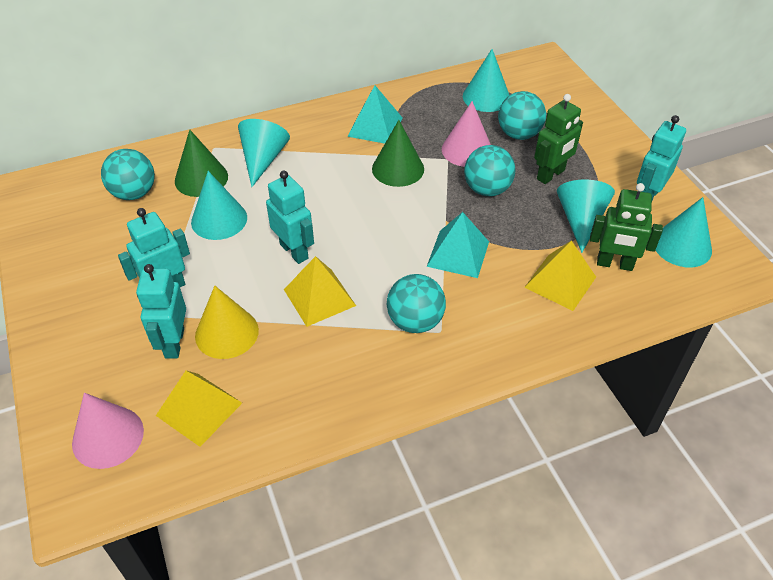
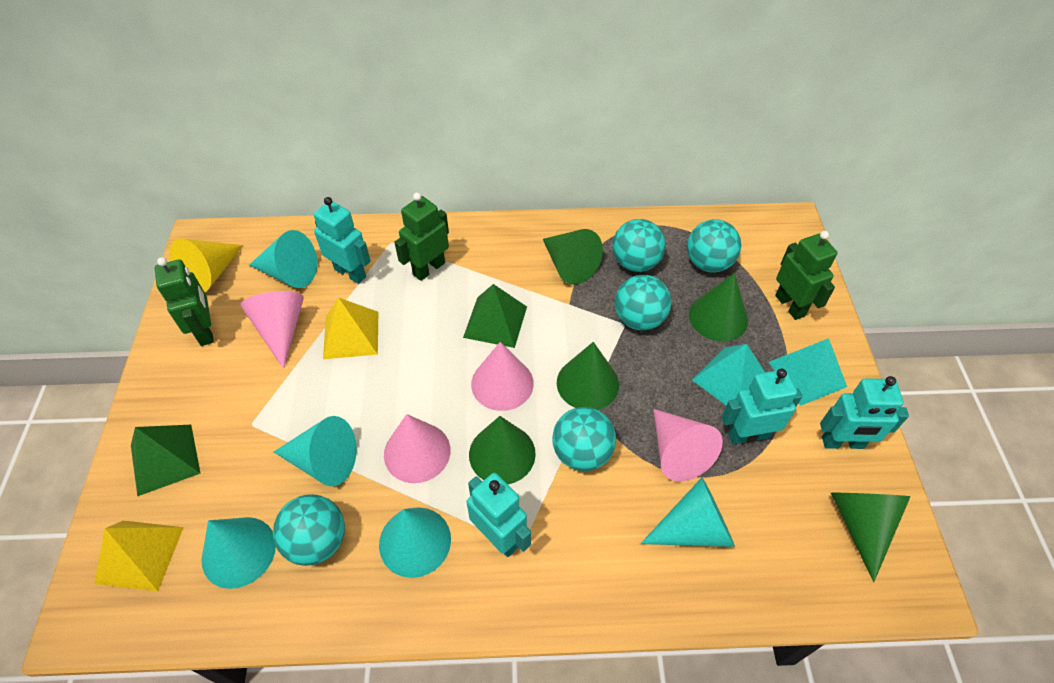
green cone: [175,129,228,197] [372,120,424,187] = 2 -> [469,416,536,484] [543,229,603,285] [557,342,619,410] [689,273,748,342] [831,493,911,582] = 5
green pyramid: none = 0 -> [131,425,201,496] [463,284,527,348] = 2
green robot: [534,94,583,184] [590,183,663,271] = 2 -> [155,257,214,346] [394,192,449,281] [775,231,838,320] = 3
pink cone: [72,393,144,469] [442,101,491,167] = 2 -> [240,291,304,369] [384,414,450,483] [471,342,534,411] [653,409,723,481] = 4
turquoise ball: [101,149,155,200] [387,274,446,333] [464,145,516,196] [498,91,546,140] = 4 -> [273,494,345,566] [552,407,616,471] [612,219,666,272] [615,275,671,331] [687,219,741,273] = 5
yellow pyramid: [156,370,242,447] [284,256,356,327] [524,241,596,311] = 3 -> [94,521,184,591] [323,297,378,359] = 2

